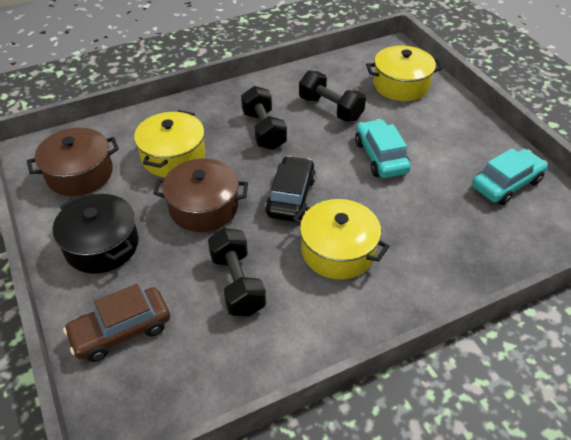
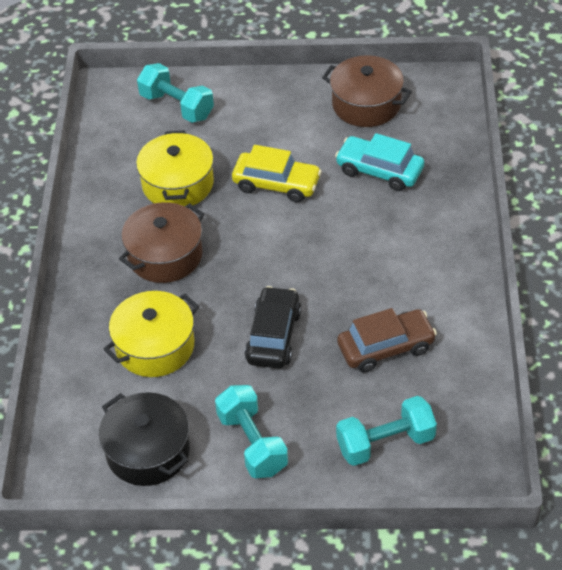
black dumbbell: [208,228,266,316] [241,86,287,150] [299,70,366,122] = 3 -> none = 0
turquoise car: [355,119,411,178] [472,148,548,205] = 2 -> [335,133,424,191] = 1
turquoise dumbbell: none = 0 -> [137,63,214,123] [215,385,288,478] [336,396,437,466] = 3
yellow car: none = 0 -> [232,145,322,203] = 1
yellow pot: [134,110,205,177] [293,199,390,280] [366,46,443,101] = 3 -> [103,291,199,377] [136,130,214,206] = 2

